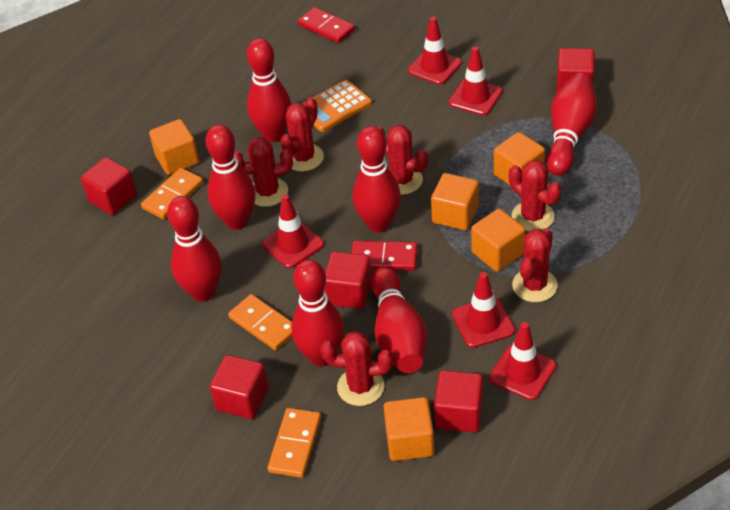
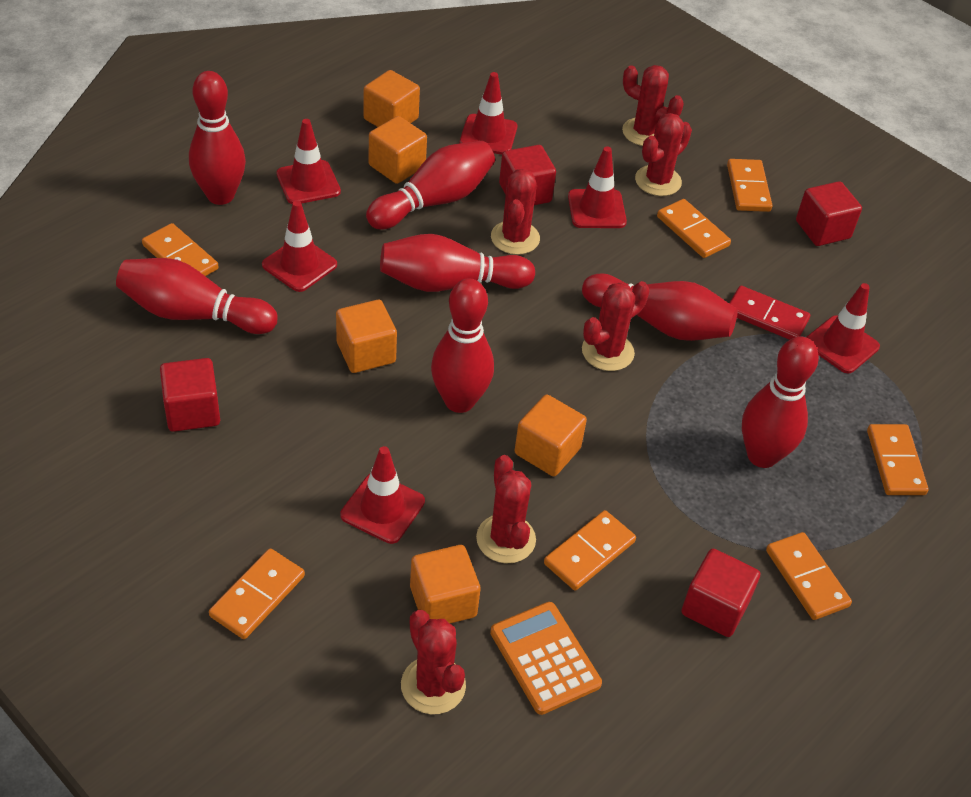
orange domino: [141,168,203,219] [228,294,292,351] [267,408,321,478] = 3 -> [142,223,218,276] [209,548,305,639] [544,510,636,591] [657,199,731,258] [727,159,772,212] [766,532,852,620] [867,424,929,495] = 7
red cube: [81,157,137,215] [210,355,269,419] [324,252,372,309] [434,370,483,433] [557,48,595,92] = 5 -> [160,358,220,432] [499,145,556,205] [682,549,760,637] [796,181,862,246] = 4
red domino: [298,7,355,43] [351,241,418,270] = 2 -> [729,286,810,340] = 1
red traffic cone: [262,194,324,268] [408,17,462,85] [449,47,502,115] [452,272,515,348] [489,322,556,400] = 5 -> [262,201,337,292] [276,119,341,204] [340,446,425,544] [460,72,517,155] [568,147,627,228] [806,283,880,373] = 6

